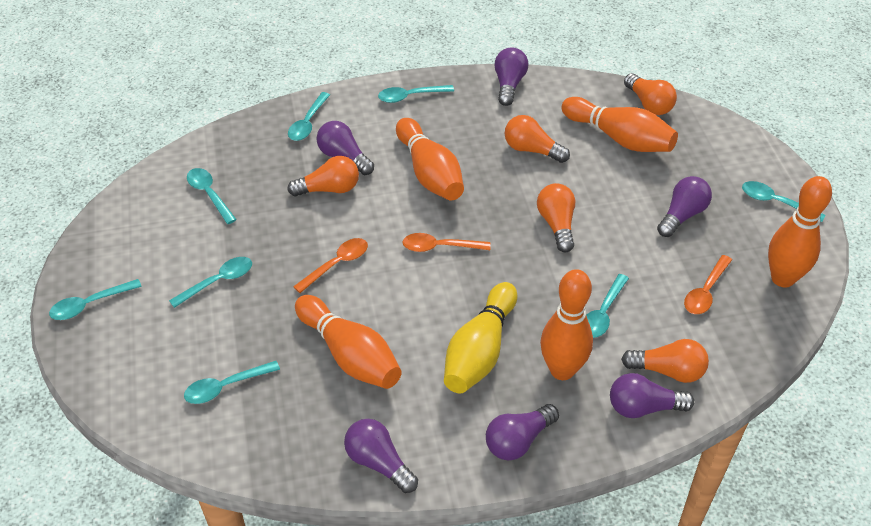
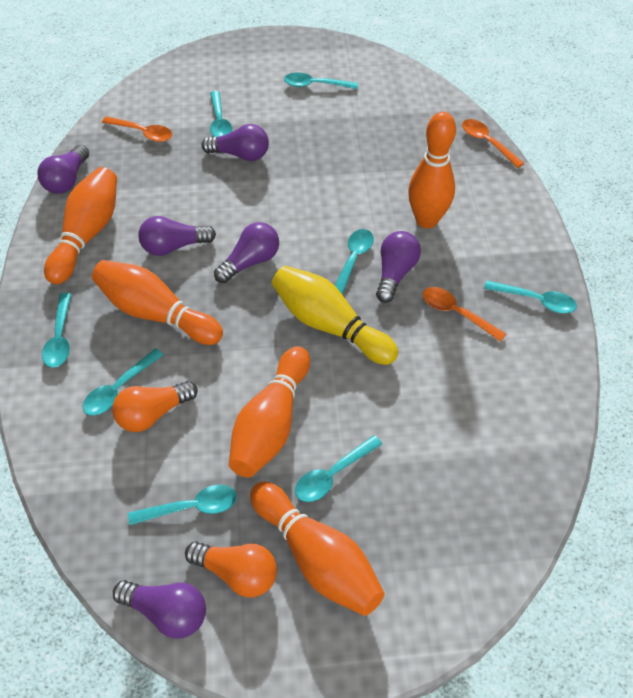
orange light bulb: [287,156,359,197] [505,115,570,163] [537,183,575,252] [621,339,709,383] [624,73,677,115] = 5 -> [112,381,198,432] [185,541,277,598] = 2

